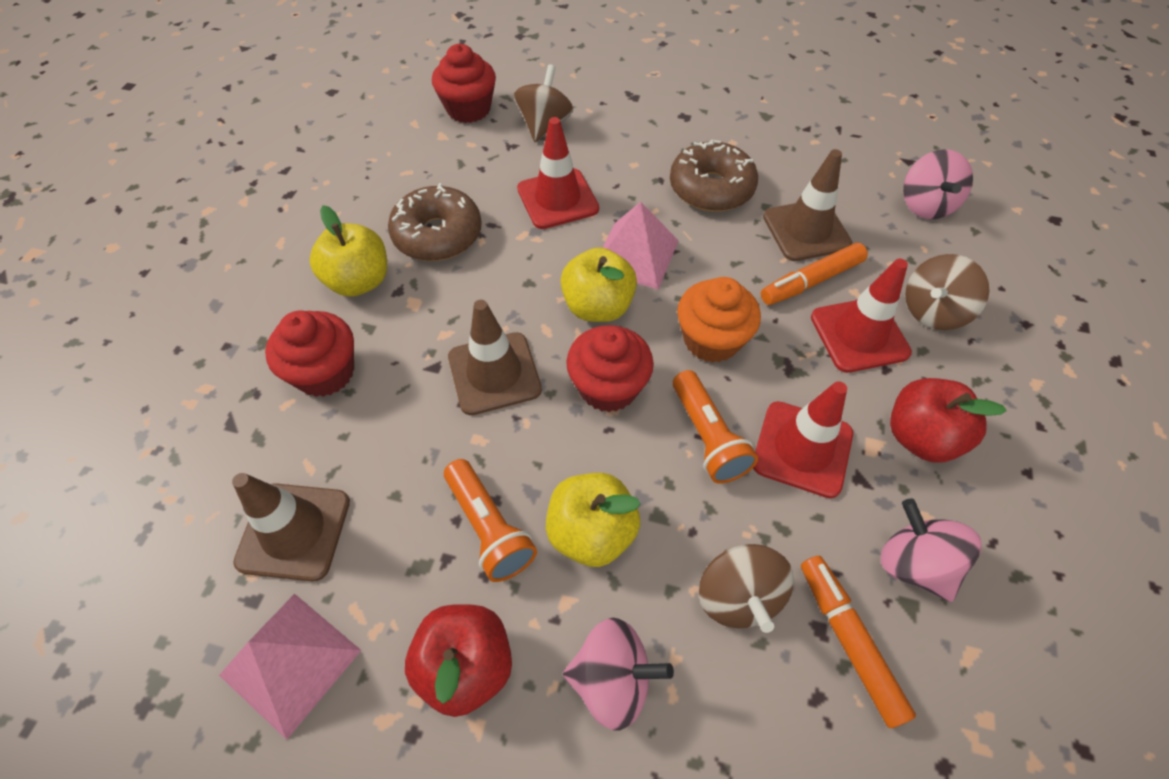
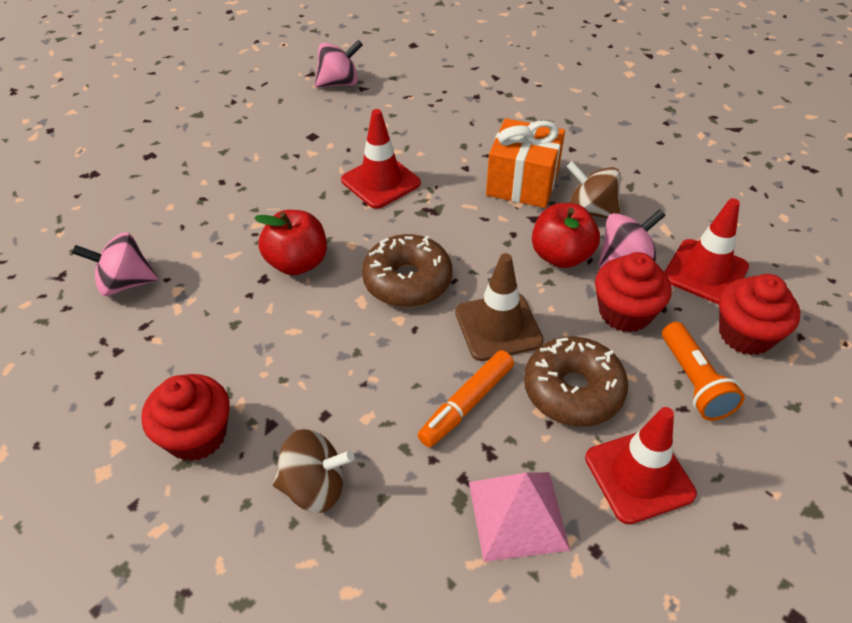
brown spinning top: [514,64,573,142] [699,544,794,633] [905,254,989,330] = 3 -> [273,429,354,513] [567,161,621,218] = 2
brown traffic cone: [232,473,350,581] [448,300,542,415] [763,149,852,261] = 3 -> [455,253,544,361] = 1
orange cupcake: [677,277,761,363] = 1 -> none = 0
orange flashlight: [444,459,537,582] [673,370,758,483] = 2 -> [662,322,745,421] = 1
orange gift: none = 0 -> [486,118,565,208] = 1
orange marker: [761,243,868,305] [801,556,916,728] = 2 -> [418,350,514,447] = 1
pink pyramid: [219,594,361,740] [603,202,679,290] = 2 -> [469,472,570,562] = 1
yellow apple: [310,205,387,297] [546,473,641,567] [560,247,637,322] = 3 -> none = 0

